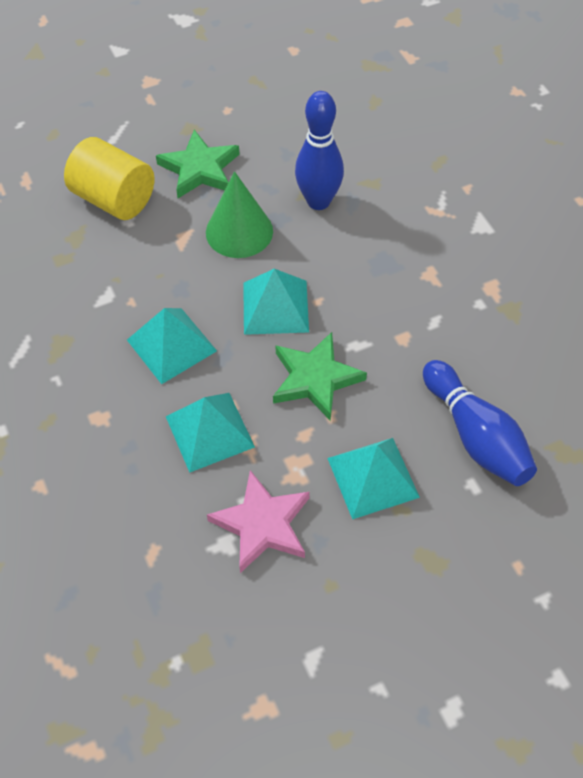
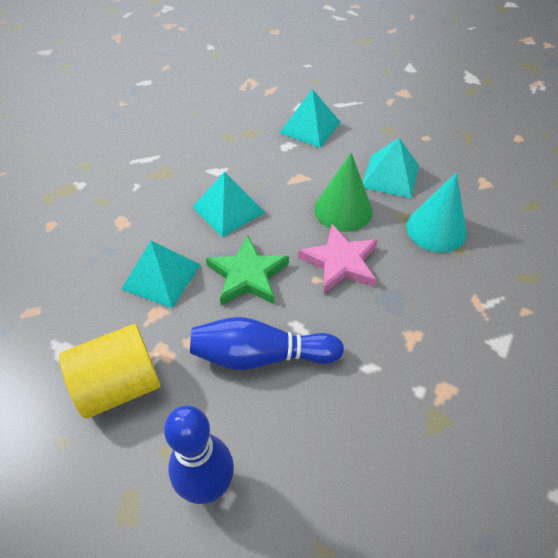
green star: [156,130,240,198] [273,332,367,421] = 2 -> [206,235,289,305] = 1
turquoise cone: none = 0 -> [406,173,467,253] = 1

